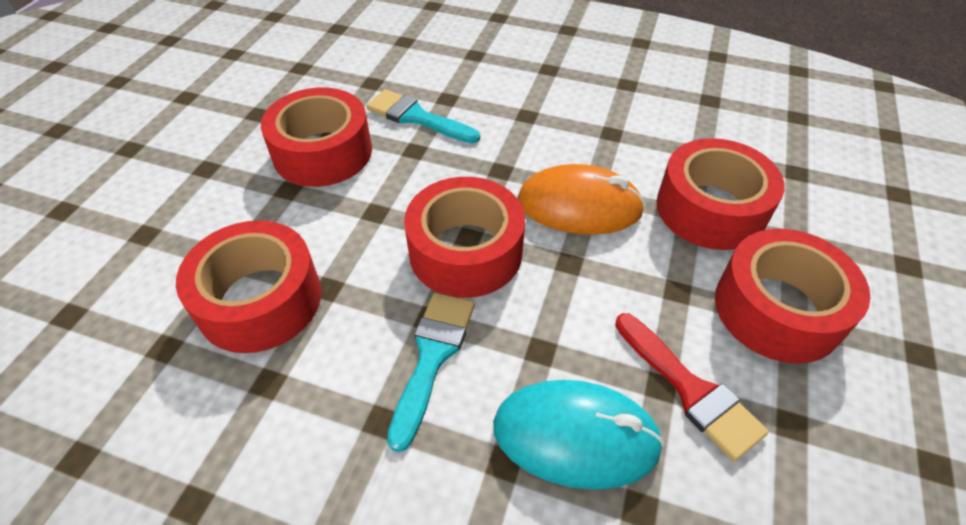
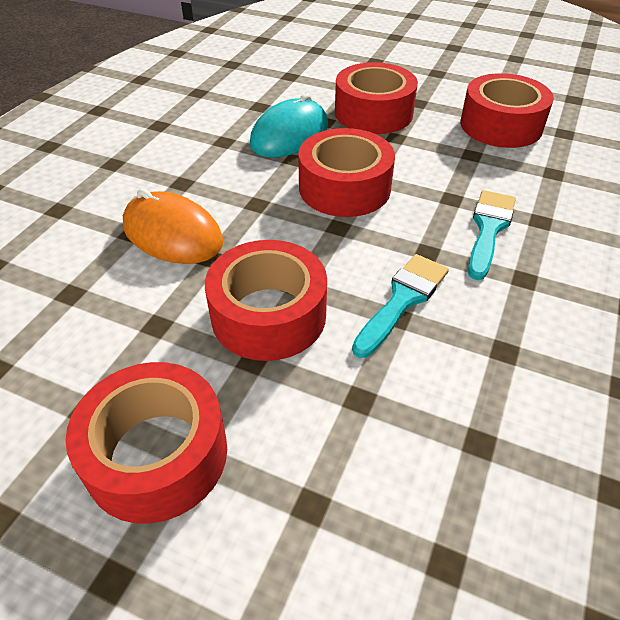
red brush: [615,313,769,462] = 1 -> none = 0

